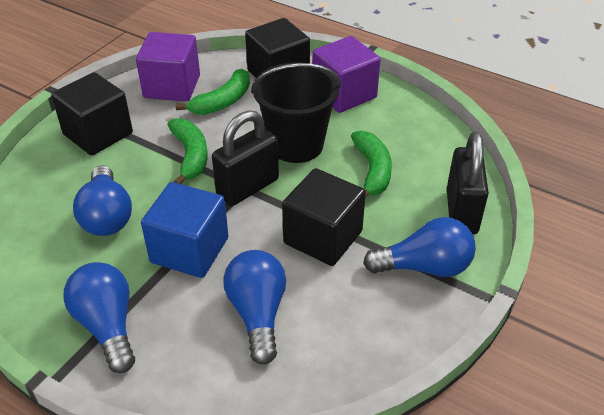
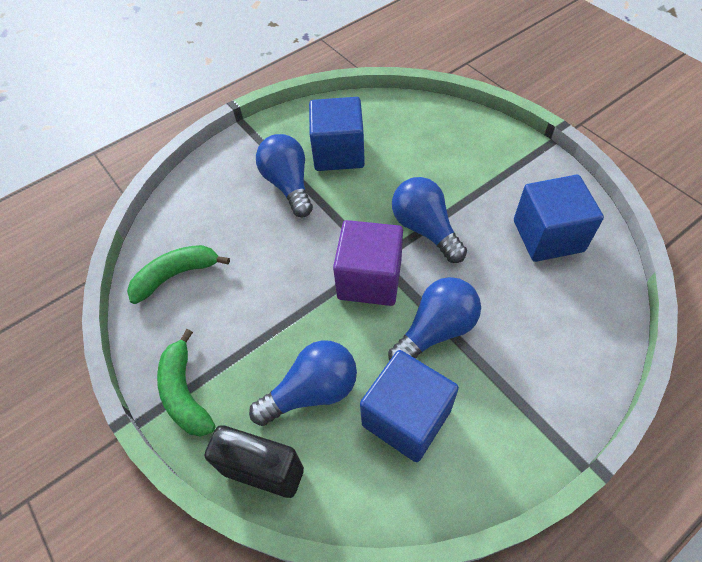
black bucket: [251,62,341,163] = 1 -> none = 0
black cube: [51,72,133,156] [245,18,310,78] [282,168,366,266] = 3 -> none = 0
black padlock: [212,110,279,206] [447,132,489,234] = 2 -> [204,425,304,498] = 1
blue cube: [141,182,229,278] = 1 -> [309,97,365,171] [360,350,459,462] [514,175,604,262] = 3
green banana: [167,118,208,184] [176,69,250,115] [351,130,392,198] = 3 -> [127,245,230,304] [157,329,216,436] = 2
purple cube: [136,32,200,101] [312,36,381,113] = 2 -> [333,220,403,306] = 1

